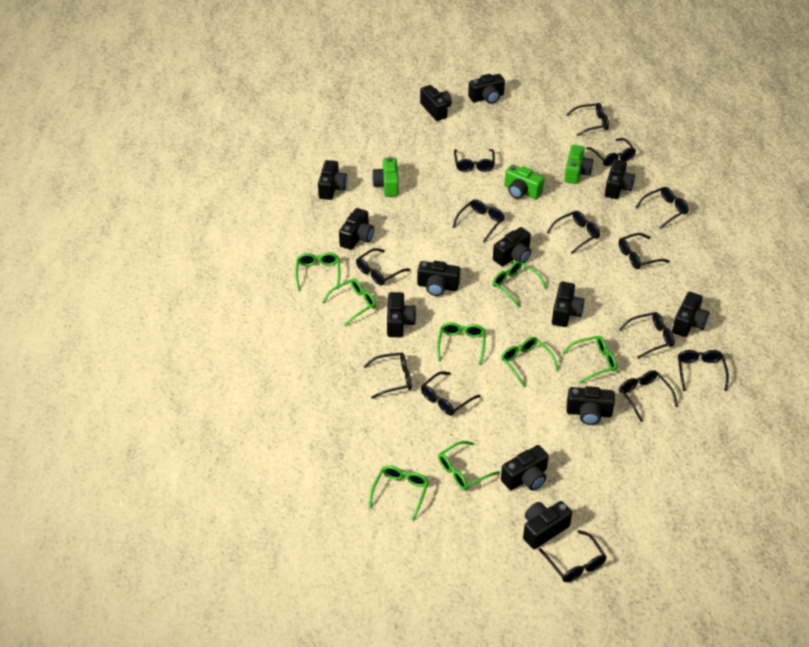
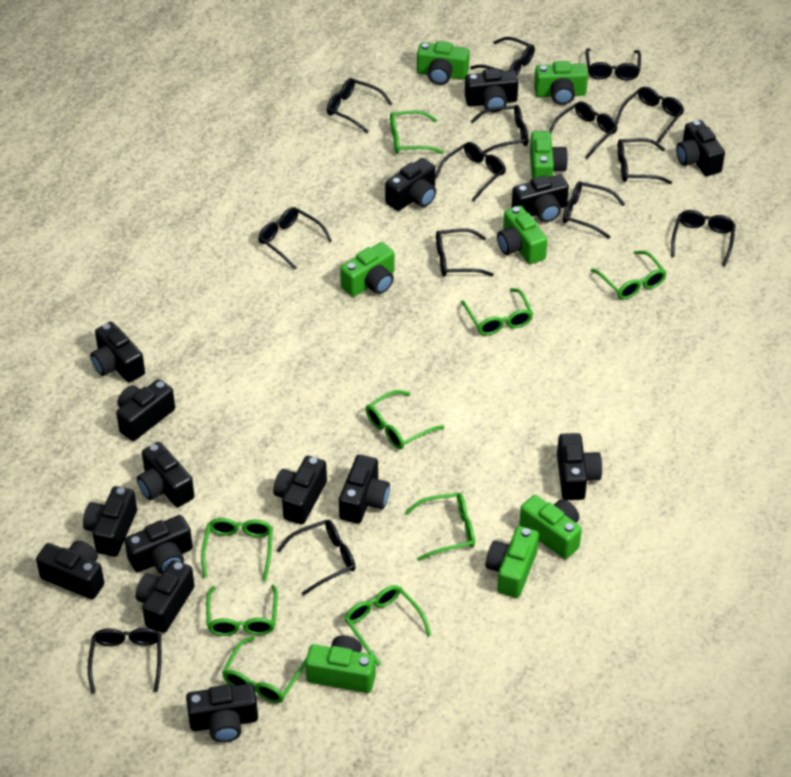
black camera: [318,160,347,200] [339,208,374,250] [387,292,417,337] [417,261,460,296] [420,85,452,121] [468,74,505,104] [493,227,531,266] [501,445,549,490] [523,501,572,549] [552,282,585,327] [567,386,615,425] [605,159,635,199] [672,292,710,337] = 13 -> [36,540,104,599] [83,486,137,557] [90,322,145,383] [116,379,175,441] [124,515,193,574] [136,560,195,633] [137,442,194,507] [186,683,258,743] [273,456,327,524] [339,454,390,523] [385,158,436,211] [465,68,519,113] [512,174,569,222] [557,433,602,500] [676,120,725,176] = 15
green camera: [372,157,399,197] [505,165,544,199] [564,145,593,184] = 3 -> [305,635,376,693] [340,242,394,297] [417,41,470,85] [486,526,539,598] [497,206,548,264] [519,495,582,559] [530,131,568,179] [534,61,588,105] = 8
green glasses: [295,253,340,290] [322,279,376,326] [369,465,429,521] [437,322,485,365] [438,441,500,490] [492,261,547,308] [501,337,559,387] [562,336,617,383] = 8 -> [201,518,273,581] [206,585,278,636] [222,636,306,703] [344,585,432,666] [366,390,444,449] [390,110,444,154] [405,493,475,561] [461,288,533,335] [591,251,667,300] = 9

